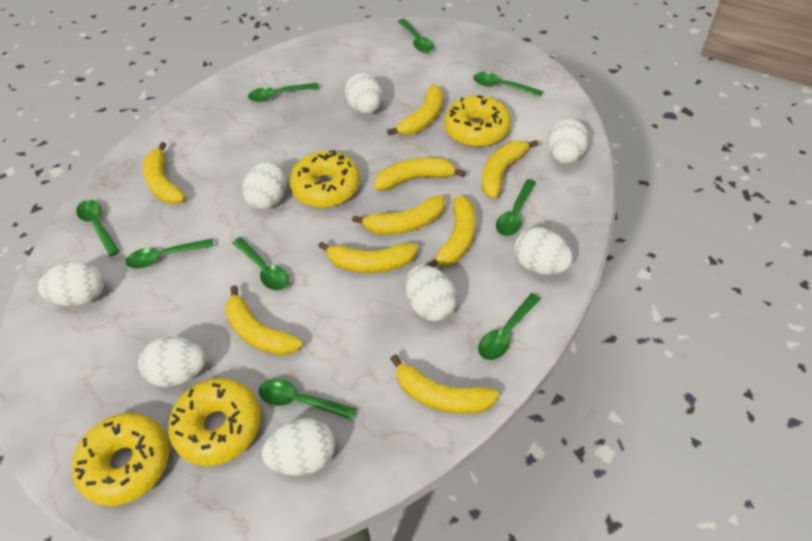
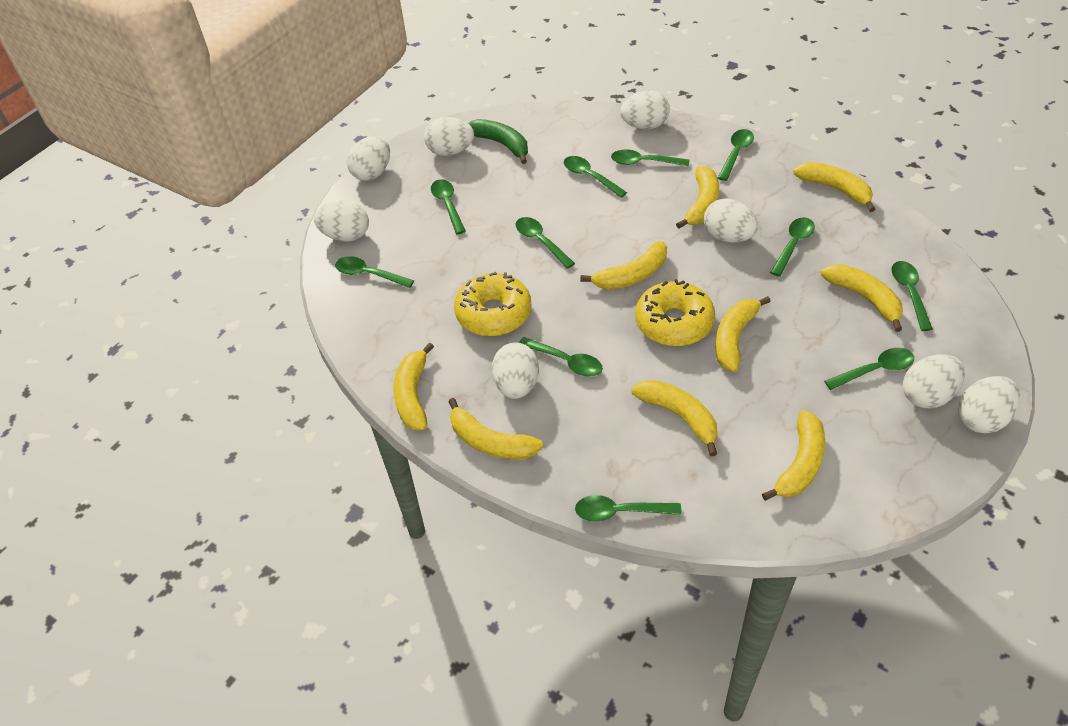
green banana: none = 0 -> [468,119,528,164] = 1
green spoon: [76,200,120,256] [125,239,214,268] [233,237,289,291] [248,83,319,102] [258,379,357,420] [398,19,434,53] [473,72,544,97] [478,293,541,360] [496,179,536,236] = 9 -> [335,256,414,288] [431,179,466,234] [516,217,575,269] [519,337,603,377] [564,156,627,198] [575,495,682,522] [611,149,689,166] [718,129,754,181] [770,217,815,277] [824,348,914,390] [891,261,933,331] = 11
yellow donut: [72,413,170,506] [168,378,261,466] [290,150,360,208] [445,95,511,147] = 4 -> [454,272,532,336] [635,279,715,346] = 2

